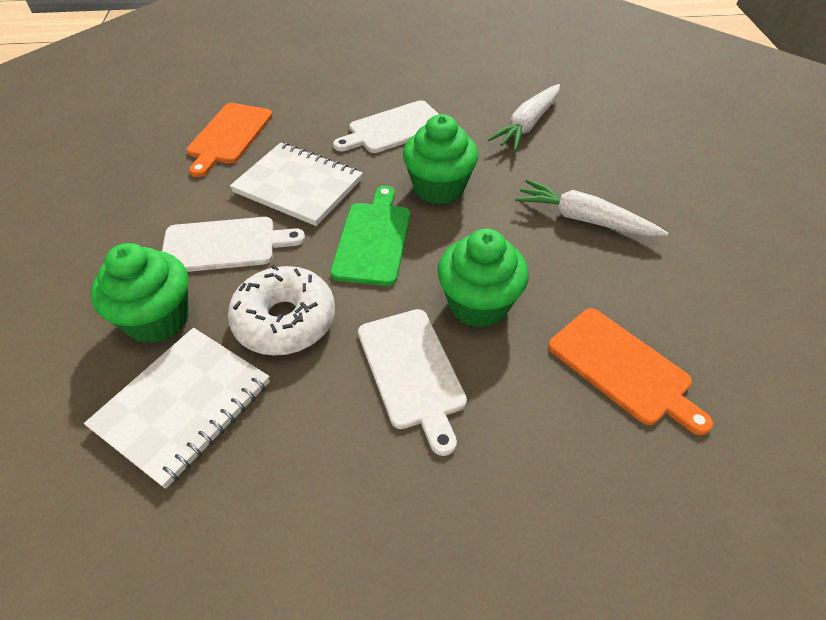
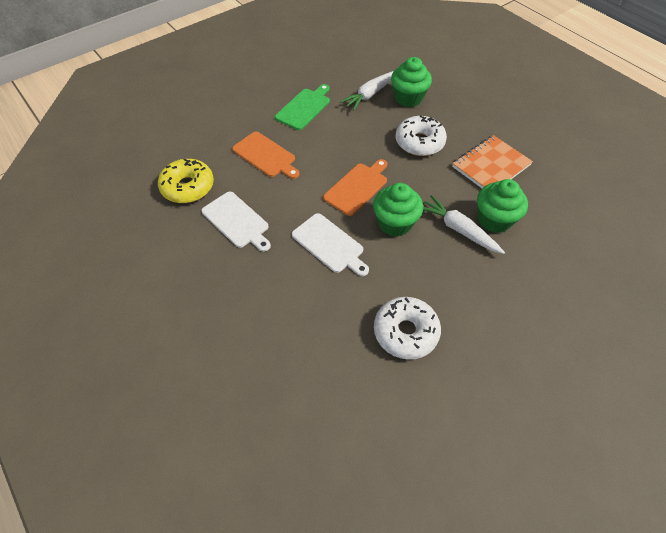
orange notebook: none = 0 -> [452,135,533,188] = 1
white cutting board: [162,217,305,272] [333,100,439,153] [358,309,467,456] = 3 -> [201,192,271,252] [292,213,369,276] = 2
white donut: [228,264,335,355] = 1 -> [374,297,441,360] [396,115,447,156] = 2
white notebook: [84,328,270,489] [230,143,363,226] = 2 -> none = 0
yellow donut: none = 0 -> [158,159,214,203] = 1

